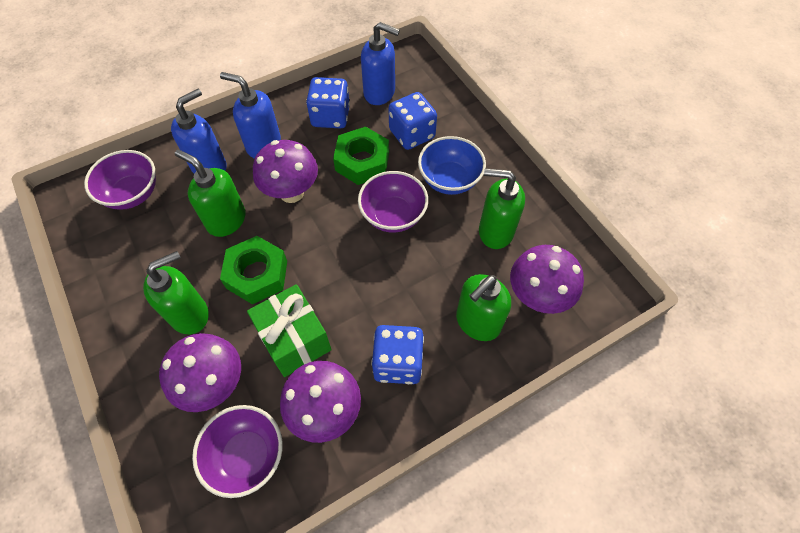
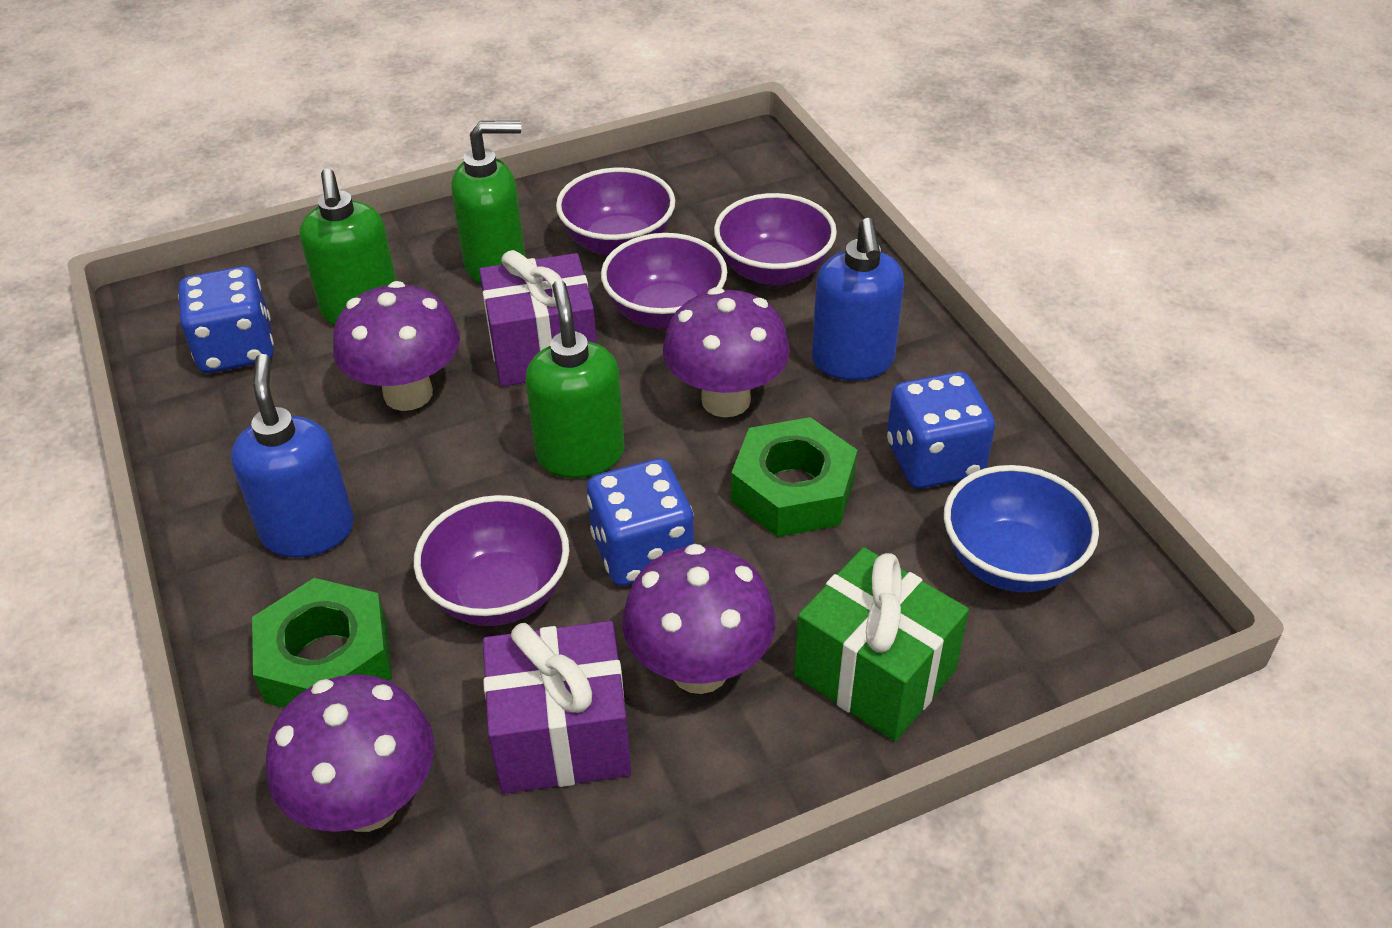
blue soap dispenser: [171,89,227,173] [220,72,281,159] [361,22,400,105] = 3 -> [231,354,354,558] [812,218,904,380] = 2
green soap dispenser: [143,251,209,334] [175,150,246,237] [456,274,511,341] [479,168,525,249] = 4 -> [300,169,397,325] [452,121,526,284] [526,280,625,478] = 3
purple bowl: [84,150,156,210] [192,405,283,498] [358,171,428,233] = 3 -> [414,495,569,626] [556,168,675,256] [601,233,727,329] [714,193,837,286] = 4
purple gift: none = 0 -> [479,250,597,387] [483,621,631,794] = 2

